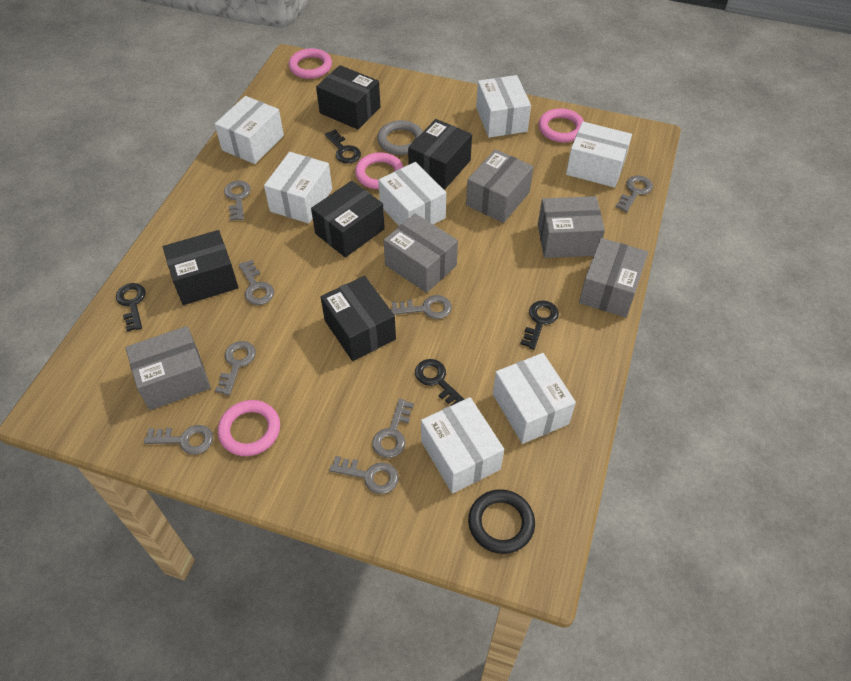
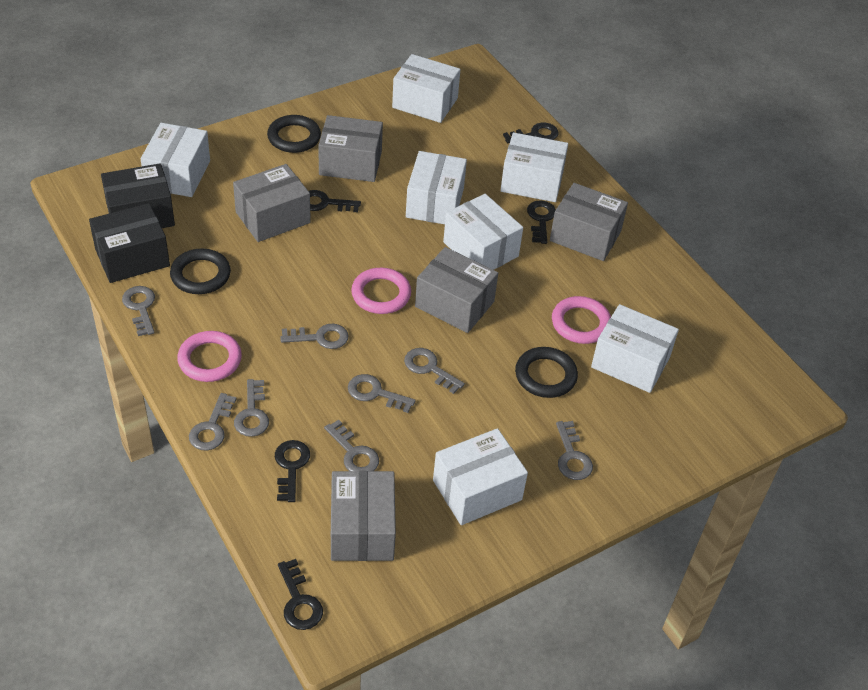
black box: [163,230,239,305] [311,181,385,257] [316,65,380,129] [321,276,396,361] [408,119,472,190] = 5 -> [89,203,170,283] [101,163,175,228] = 2
black key: [116,283,146,332] [325,129,361,163] [415,359,465,406] [520,300,559,349] = 4 -> [275,440,310,502] [278,559,323,630] [309,190,361,212] [503,123,559,143] [527,200,556,244] = 5
black ring: [468,489,535,554] = 1 -> [170,248,231,294] [267,115,321,153] [515,347,578,398] = 3
grey ring: [377,120,423,155] = 1 -> none = 0
pink ring: [218,400,280,456] [289,48,332,79] [355,152,403,189] [538,108,584,142] = 4 -> [177,331,242,382] [351,268,411,314] [552,296,611,344] = 3

